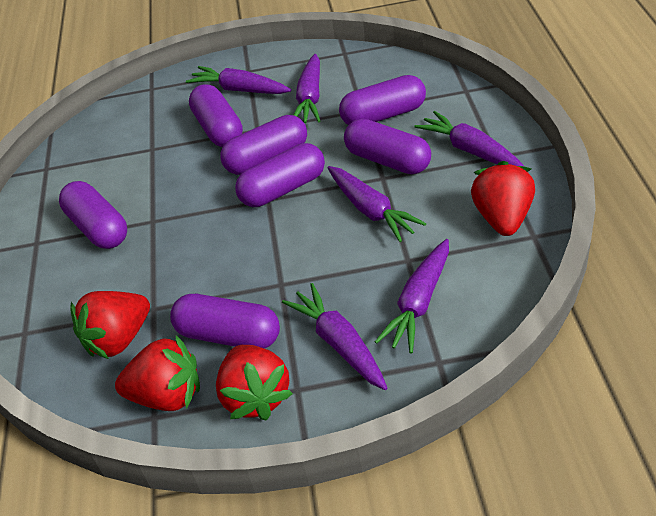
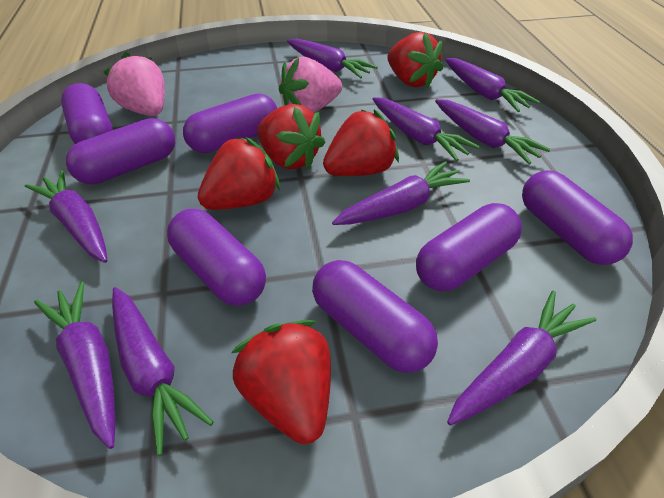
pink strawberry: none = 0 -> [103,52,165,116] [279,57,342,113] = 2
purple carrot: [186,66,291,94] [282,283,388,390] [294,54,320,123] [328,166,426,242] [375,239,449,353] [415,111,525,167] = 6 -> [25,170,107,263] [34,281,115,449] [112,287,214,456] [287,39,378,78] [332,161,470,225] [373,97,479,161] [435,99,551,164] [445,58,540,112] [447,291,596,426] = 9
red strawberry: [70,291,150,359] [115,335,200,411] [216,345,293,421] [471,161,535,236] = 4 -> [198,137,280,210] [231,320,331,444] [257,104,326,169] [323,110,399,176] [387,32,443,88] = 5

